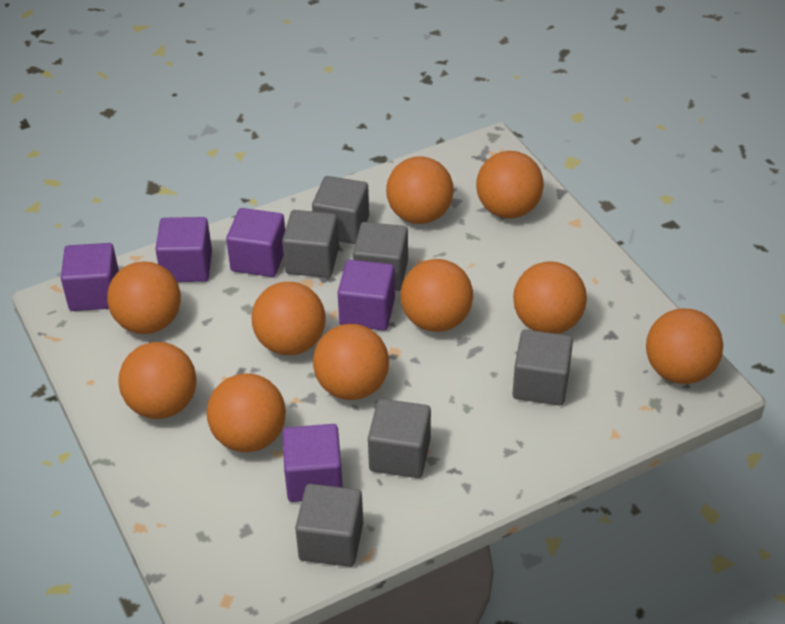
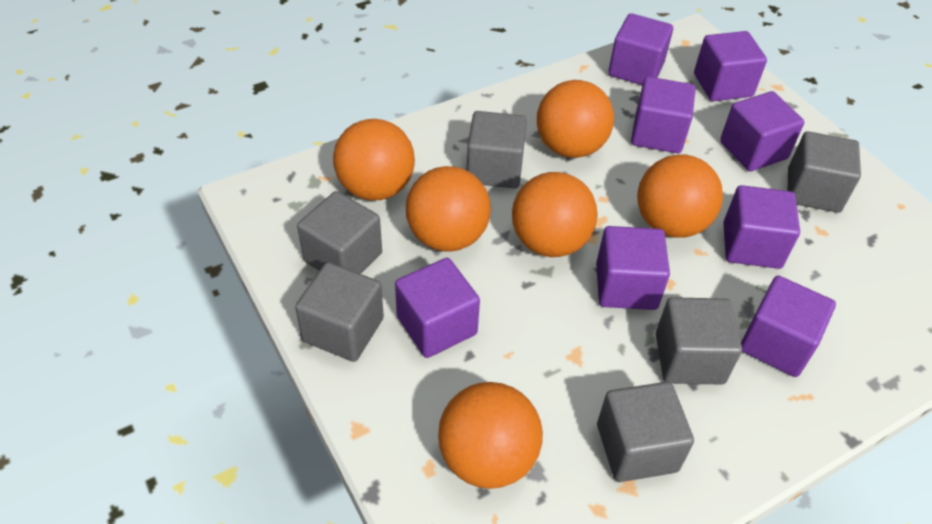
orange ball: [107,262,181,334] [119,342,197,419] [207,373,286,452] [252,282,325,355] [313,324,389,400] [386,156,454,224] [400,259,473,332] [476,151,544,218] [513,261,587,334] [646,308,723,384] = 10 -> [333,119,415,201] [406,166,491,252] [438,382,543,489] [512,172,598,257] [537,80,614,158] [637,154,723,238] = 6
purple cube: [61,243,119,311] [155,217,212,282] [226,208,285,277] [282,424,343,502] [337,260,395,331] = 5 -> [395,258,480,358] [596,226,670,310] [608,13,673,85] [631,77,696,153] [694,31,767,101] [720,91,804,171] [723,185,800,269] [741,276,836,377] = 8

